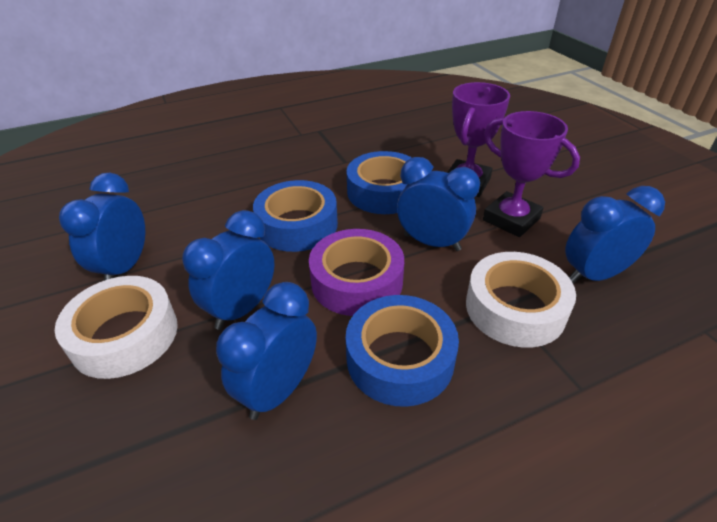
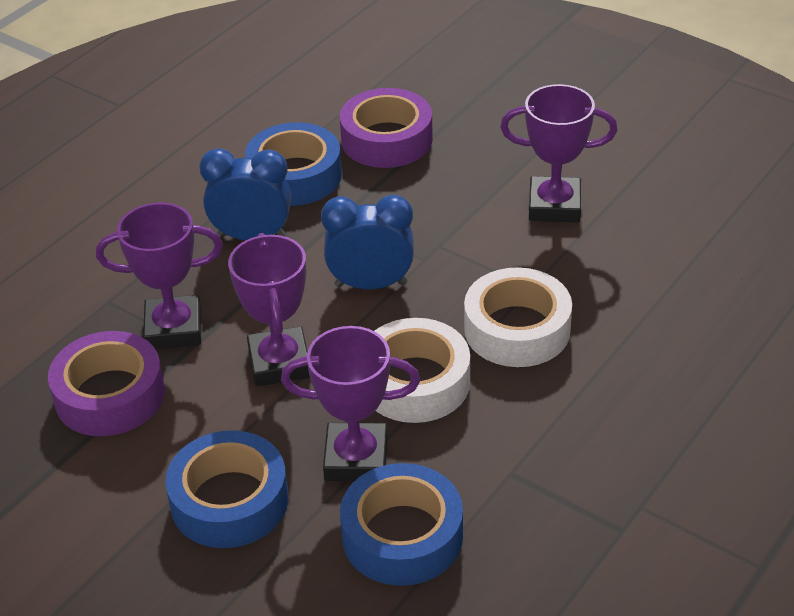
blue clock: [59,172,145,281] [182,210,275,330] [216,282,317,420] [397,157,480,251] [565,186,665,284] = 5 -> [199,148,291,240] [321,195,414,289] = 2
purple tape: [309,229,404,316] = 1 -> [48,331,165,436] [340,88,433,168] = 2
purple trophy: [447,82,510,197] [483,111,580,237] = 2 -> [96,202,223,349] [228,233,310,386] [281,326,420,481] [500,84,617,222] = 4

